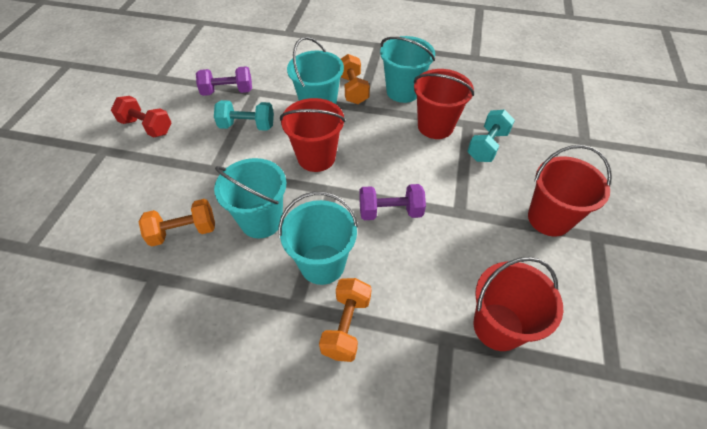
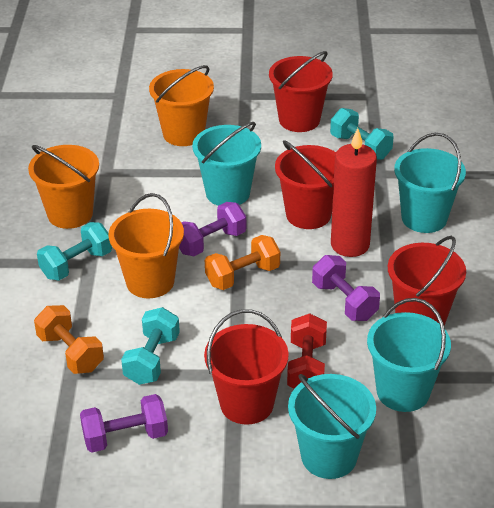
orange bucket: none = 0 -> [28,145,99,229] [109,193,184,298] [149,65,214,146] = 3
orange dumbbell: [139,199,215,247] [319,278,372,362] [341,54,370,104] = 3 -> [34,305,104,374] [205,235,280,290] = 2
purple dumbbell: [196,66,252,96] [359,184,426,220] = 2 -> [80,394,168,452] [179,202,246,256] [312,255,380,321] = 3
red candle: none = 0 -> [331,128,377,257] = 1
turquoise dumbbell: [214,100,274,131] [467,110,515,162] = 2 -> [37,222,112,281] [121,307,180,385] [330,108,394,160] = 3

